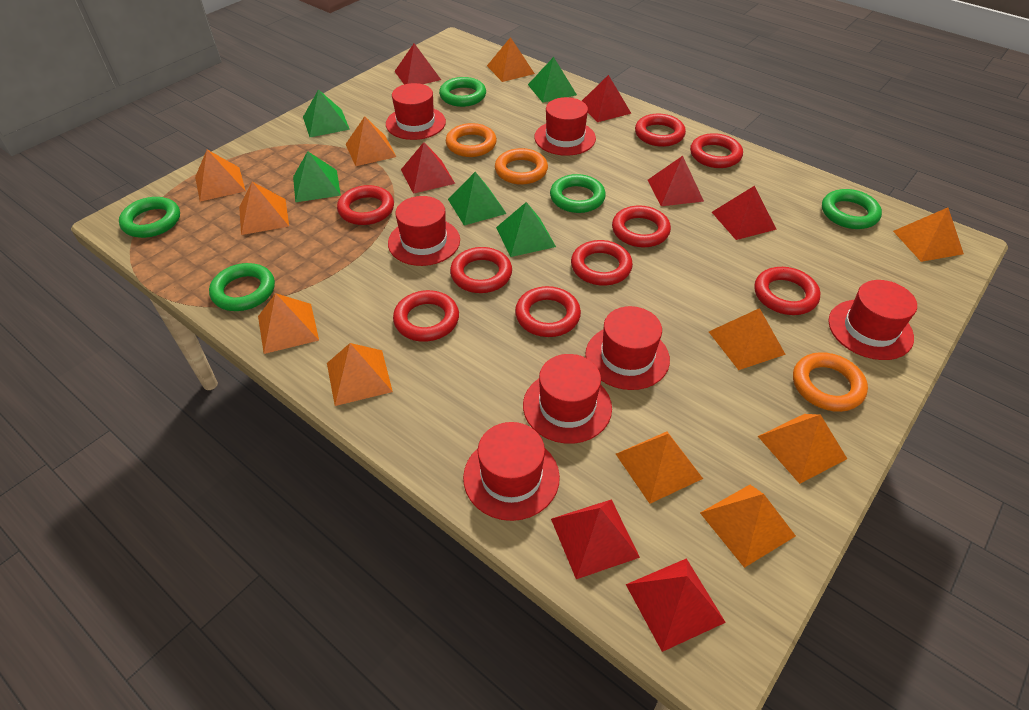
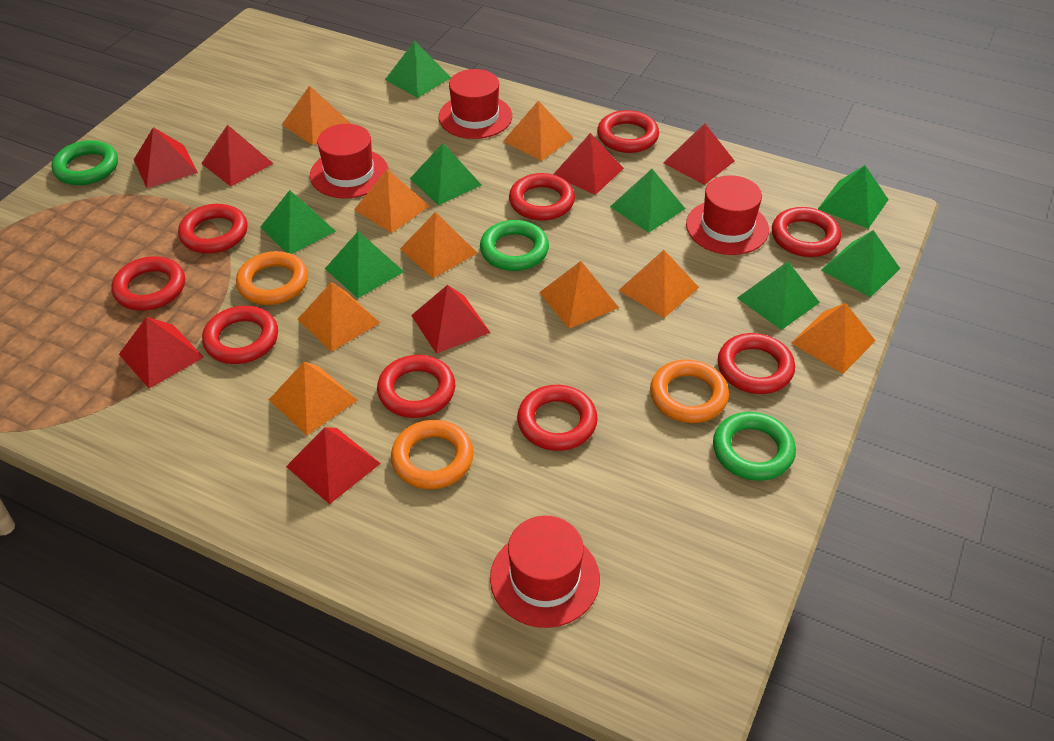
green pyramid: [293,151,341,202] [303,89,350,137] [448,172,507,226] [496,202,556,257] [528,57,577,103] = 5 -> [260,190,336,254] [325,231,404,298] [385,41,451,98] [410,143,482,205] [610,169,685,233] [737,261,820,330] [818,165,889,229] [821,230,900,297] = 8
green ring: [119,197,180,238] [209,263,275,311] [439,77,486,107] [550,174,606,213] [822,189,882,229] = 5 -> [52,140,118,185] [480,220,549,271] [713,412,796,481] = 3
orange pyramid: [195,150,246,202] [239,182,289,235] [258,293,319,354] [327,343,393,406] [346,116,396,166] [487,37,535,82] [616,432,703,504] [700,485,796,568] [709,308,786,370] [758,414,847,484] [893,208,964,262] = 11 -> [269,361,358,435] [282,85,351,145] [298,282,380,352] [354,169,430,233] [400,212,477,278] [503,101,573,161] [539,261,619,329] [618,250,699,318] [791,303,875,374] = 9
red hat: [386,83,446,140] [388,196,460,266] [463,422,560,521] [523,354,612,444] [534,97,596,156] [585,306,670,390] [828,280,917,360] = 7 -> [310,124,389,199] [439,69,512,139] [490,516,600,628] [686,175,769,255] = 4

